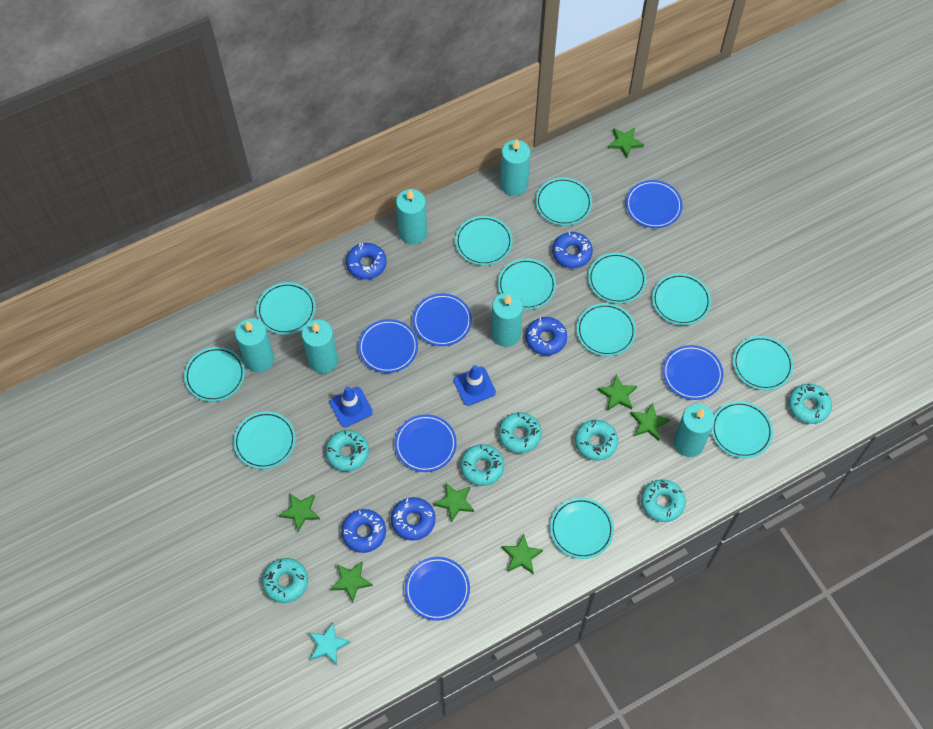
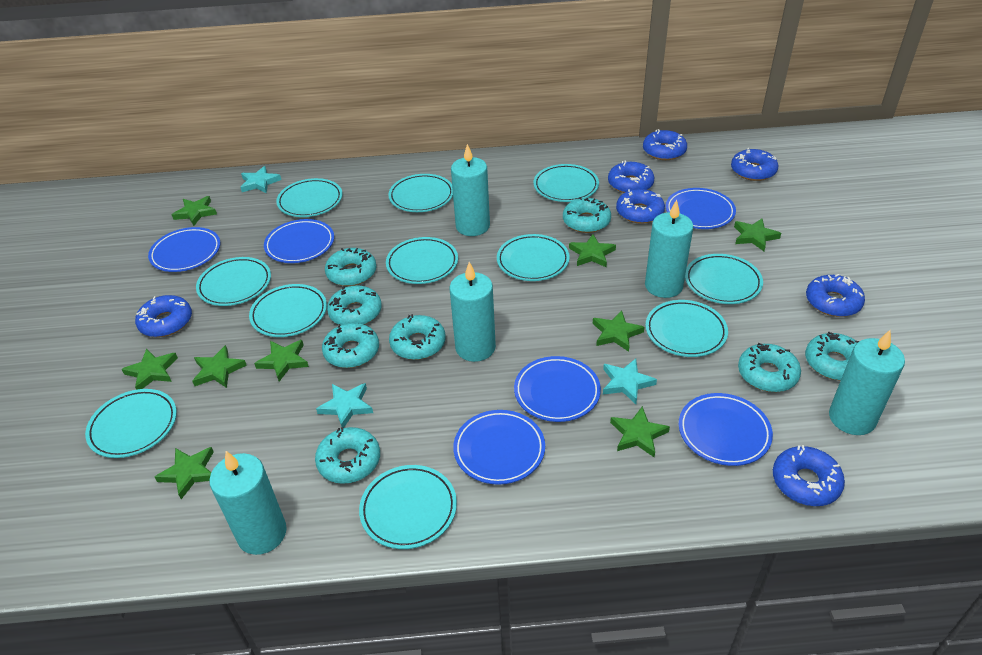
blue donut: [341,509,386,553] [346,243,387,280] [391,497,435,541] [526,317,567,355] [552,232,593,268] = 5 -> [135,295,192,337] [608,161,654,193] [616,189,665,224] [643,129,687,160] [731,148,778,181] [773,445,845,506] [806,274,865,317] = 7
blue traffic cone: [329,386,373,427] [453,365,496,406] = 2 -> none = 0
green star: [279,493,320,532] [330,562,373,602] [434,482,474,523] [502,533,543,574] [598,375,637,410] [608,128,644,158] [630,403,670,441] = 7 -> [121,349,178,390] [155,447,214,499] [172,196,217,226] [192,345,247,388] [254,340,309,381] [569,234,616,267] [593,310,644,352] [610,406,670,457] [734,219,781,251] = 9
turquoise candle: [235,318,274,373] [302,319,338,374] [396,189,427,245] [491,292,523,347] [500,139,530,196] [674,404,715,457] = 6 -> [209,451,287,555] [450,262,496,362] [451,144,490,236] [645,200,694,298] [829,330,905,435] = 5
turquoise donut: [262,558,308,603] [325,430,369,471] [461,444,504,486] [498,412,542,453] [575,420,618,461] [641,479,686,522] [788,384,832,424] = 7 -> [315,427,380,484] [322,323,379,368] [325,248,376,286] [327,285,382,325] [389,314,446,360] [563,197,611,233] [738,343,801,392] [805,332,860,381] = 8
turquoise plate: [184,347,245,402] [233,411,296,469] [256,282,316,335] [455,216,513,266] [498,259,556,310] [536,177,592,226] [550,498,614,559] [577,303,636,356] [588,253,647,304] [652,273,711,325] [711,401,773,458] [733,336,794,390] = 12 -> [85,389,177,458] [196,257,271,306] [249,284,327,337] [276,178,342,217] [359,465,457,549] [386,237,458,284] [388,174,453,212] [497,234,570,281] [533,164,599,202] [645,300,728,357] [685,254,763,304] = 11
turquoise star: [309,622,351,665] = 1 -> [240,166,281,193] [316,383,373,428] [603,359,657,404] = 3

